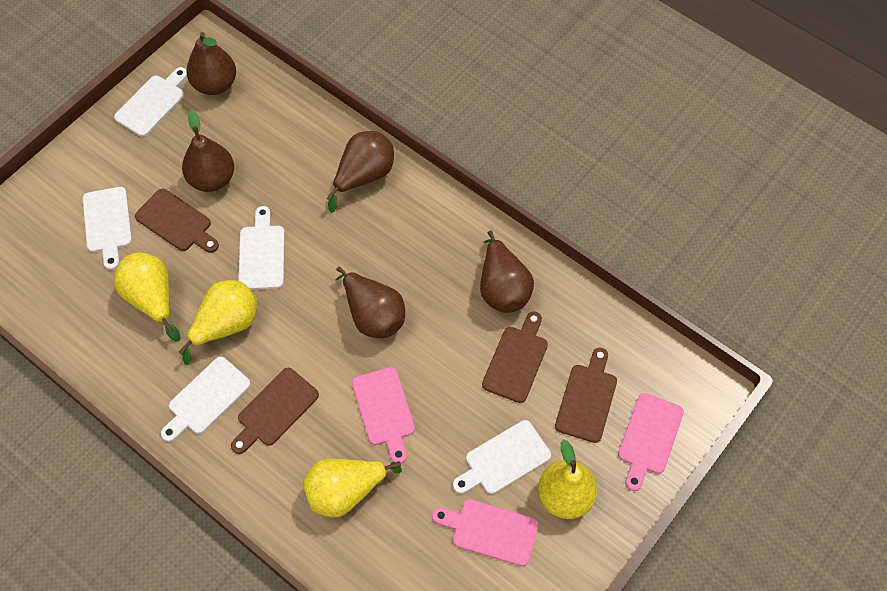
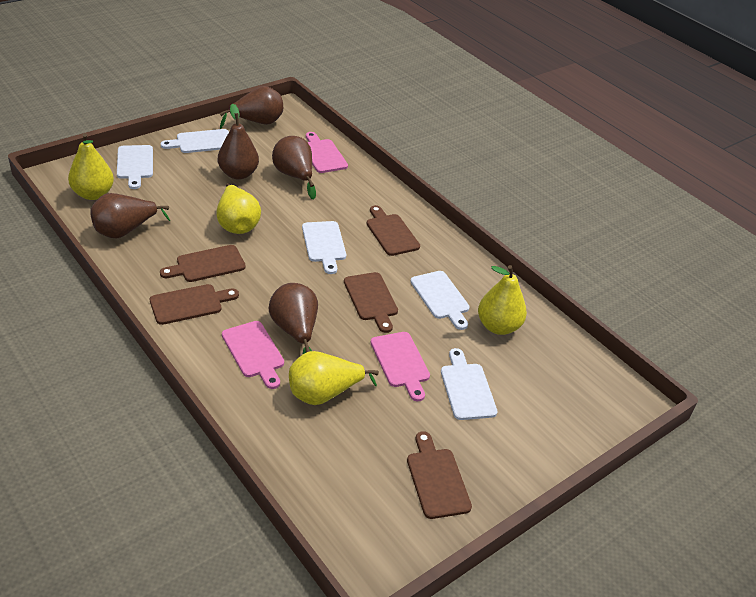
brown cutting board: [135,189,219,253] [231,368,319,454] [482,311,548,403] [555,348,617,443] = 4 -> [150,284,239,325] [160,245,246,282] [344,272,398,333] [367,205,420,256] [407,431,472,519] = 5

